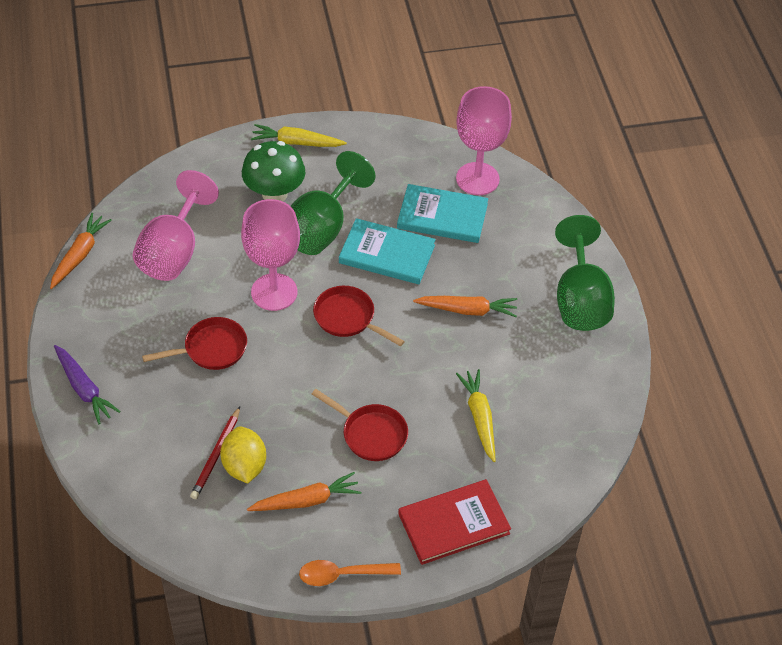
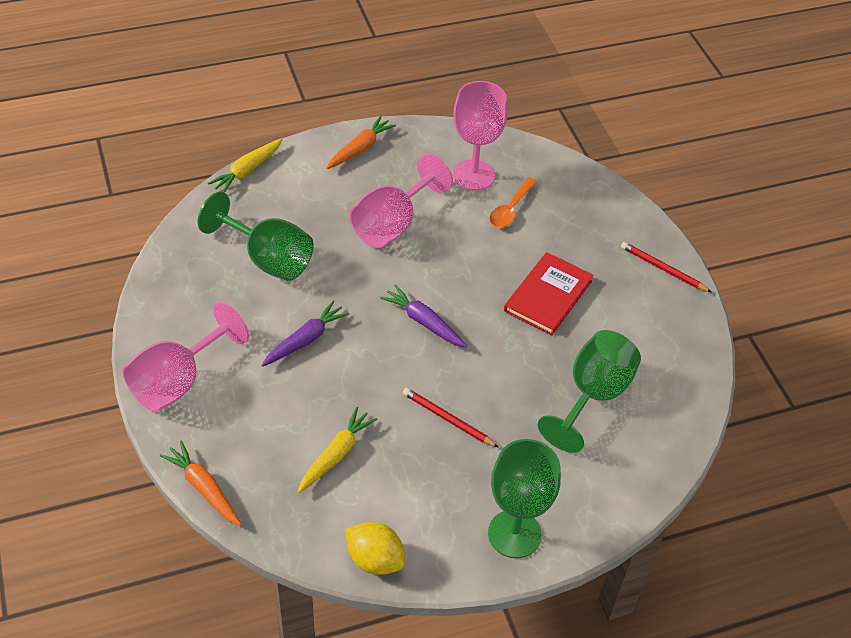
green goblet: [291,151,376,255] [555,215,615,331] = 2 -> [198,192,314,281] [488,439,561,558] [538,330,641,453] = 3
green mushroom: [242,141,305,201] = 1 -> none = 0
orange carrot: [50,213,112,289] [247,472,361,511] [413,296,517,317] = 3 -> [160,441,242,526] [326,116,396,169] = 2
purple carrot: [54,345,121,424] = 1 -> [261,300,350,367] [380,284,468,348] = 2
red pan: [142,317,247,370] [312,389,408,461] [313,286,405,347] = 3 -> none = 0
red pencil: [190,407,240,499] = 1 -> [403,388,499,448] [621,242,711,292] = 2
turquoise book: [339,218,436,284] [397,184,488,243] = 2 -> none = 0

